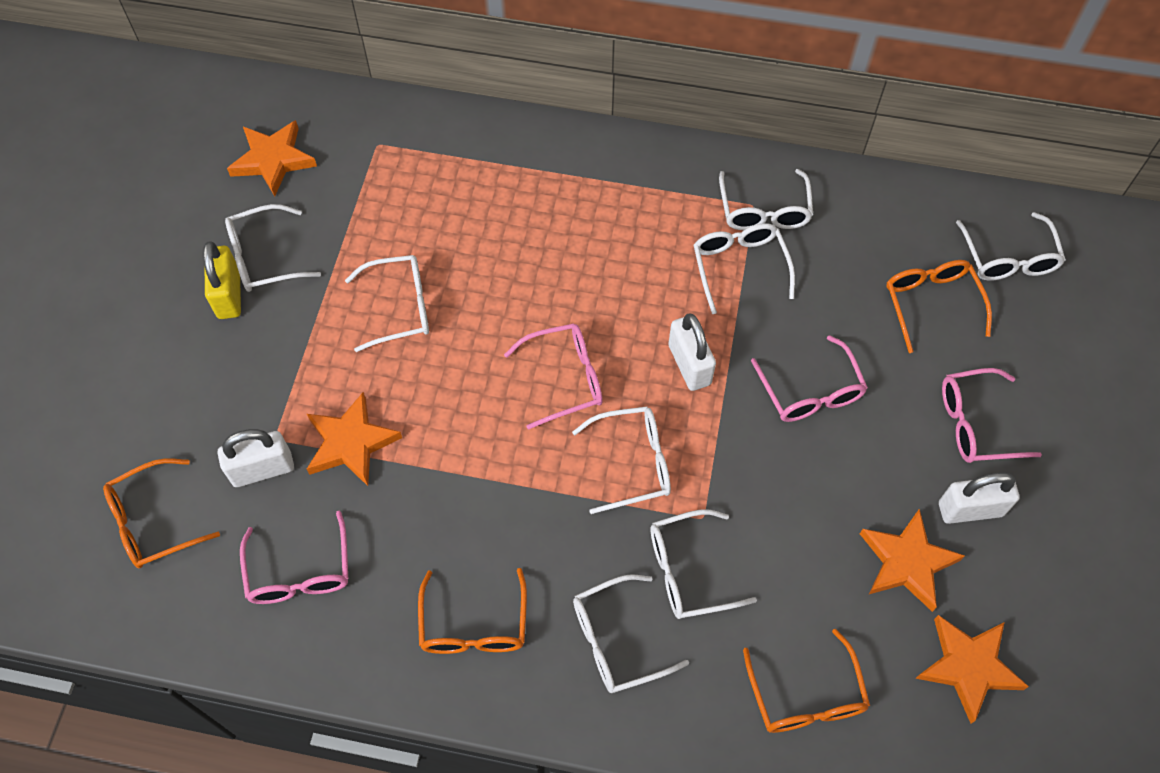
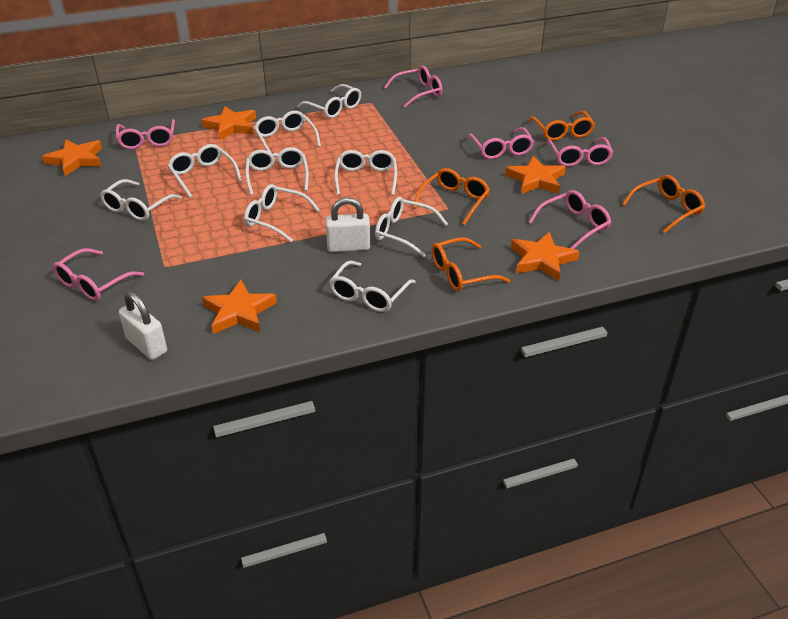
orange star: [227,120,317,196] [307,392,402,486] [860,509,965,612] [915,615,1029,723] = 4 -> [42,139,102,176] [201,106,256,140] [202,280,277,334] [505,156,566,194] [511,232,580,281] = 5
pink glasses: [240,511,348,604] [504,323,603,430] [751,335,868,422] [942,368,1042,463] = 4 -> [53,248,144,301] [116,119,175,149] [384,66,442,108] [467,127,534,159] [529,190,611,249] [547,137,613,167] = 6
white glasses: [225,204,321,292] [345,255,429,352] [572,406,671,514] [573,574,689,693] [651,510,757,619] [693,223,795,314] [719,169,813,230] [956,212,1066,281] = 8 -> [100,179,182,221] [167,144,242,198] [244,184,320,242] [245,147,309,196] [254,110,321,153] [297,84,361,118] [329,261,416,312] [334,150,397,195] [375,197,448,257] = 9
white padlock: [218,429,294,487] [668,313,716,391] [939,473,1020,524] = 3 -> [119,291,167,360] [326,197,370,252] = 2
yellow padlock: [203,241,241,319] = 1 -> none = 0

